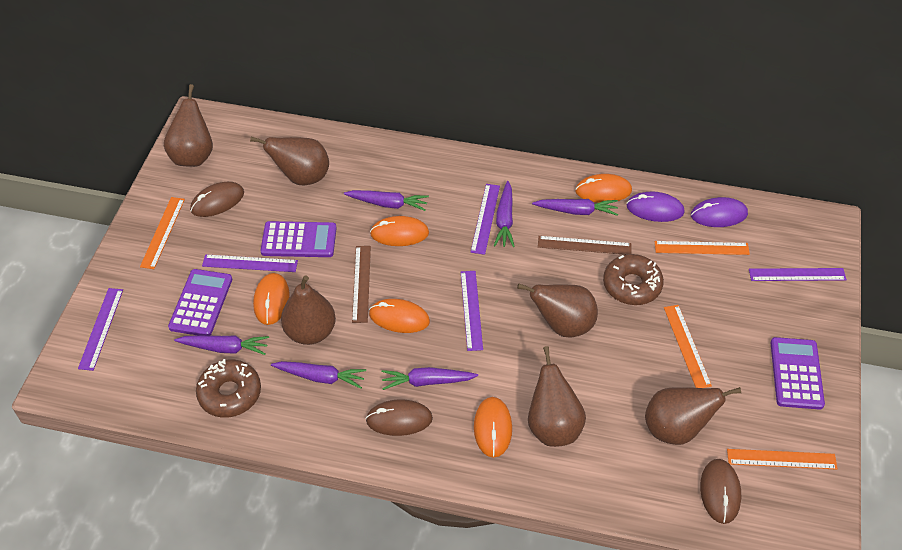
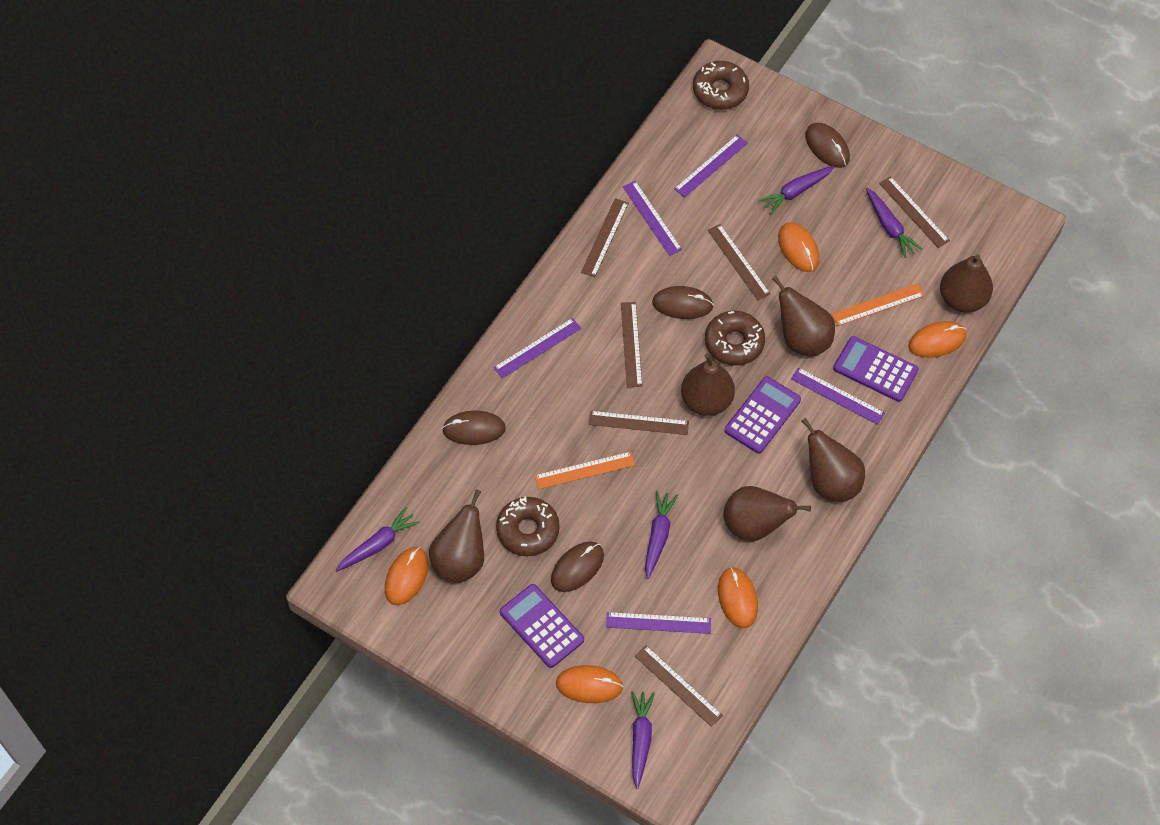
brown donut: [196,359,261,418] [603,254,664,305] = 2 -> [496,497,560,556] [693,61,749,110] [705,311,765,366] = 3
brown mouse: [190,182,244,217] [365,399,433,436] [700,459,741,524] = 3 -> [442,411,506,445] [551,541,604,592] [652,286,714,319] [806,123,850,168] = 4
brown ruler: [352,246,371,323] [538,236,632,255] = 2 -> [581,198,629,277] [589,411,689,435] [621,302,642,387] [635,645,723,727] [708,224,770,300] [879,176,950,248] = 6
orange ruler: [140,197,185,269] [654,241,750,255] [664,305,712,388] [727,449,838,470] = 4 -> [534,452,635,489] [831,284,925,326] = 2
purple carrot: [174,335,269,355] [271,361,366,389] [344,190,429,211] [382,367,478,390] [494,181,515,247] [532,199,618,216] = 6 -> [336,507,420,571] [631,691,655,789] [645,491,678,579] [758,166,835,215] [866,188,922,258] = 5
purple mouse: [627,191,685,222] [691,197,748,227] = 2 -> none = 0

